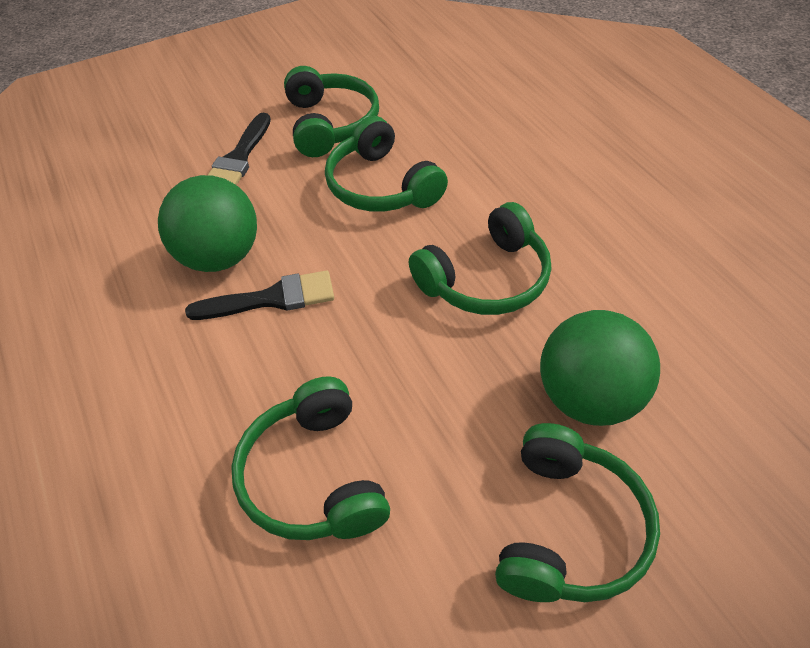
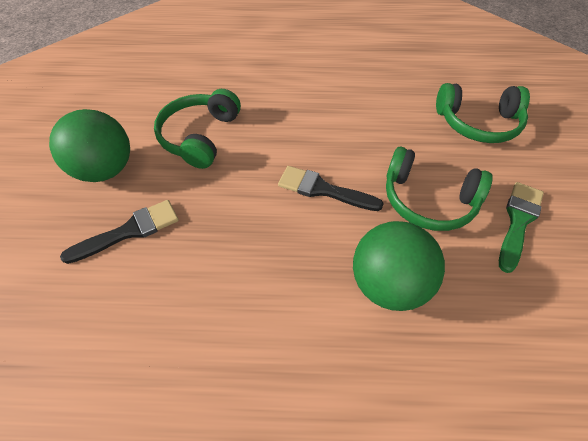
green brush: none = 0 -> [499,182,544,273] = 1
green headphones: [231,376,390,540] [284,66,379,157] [325,116,448,212] [409,202,551,315] [495,423,660,602] = 5 -> [154,89,241,169] [386,147,493,231] [436,83,530,143] = 3

